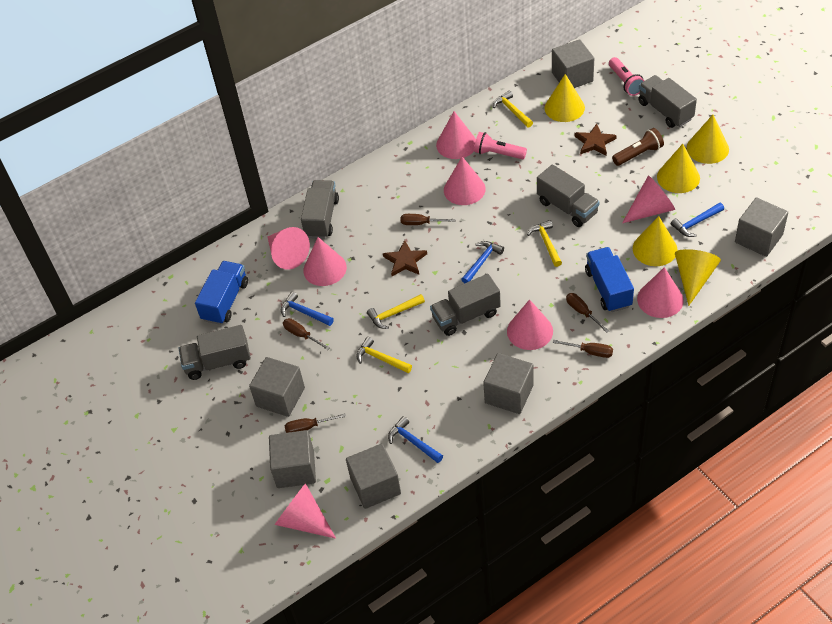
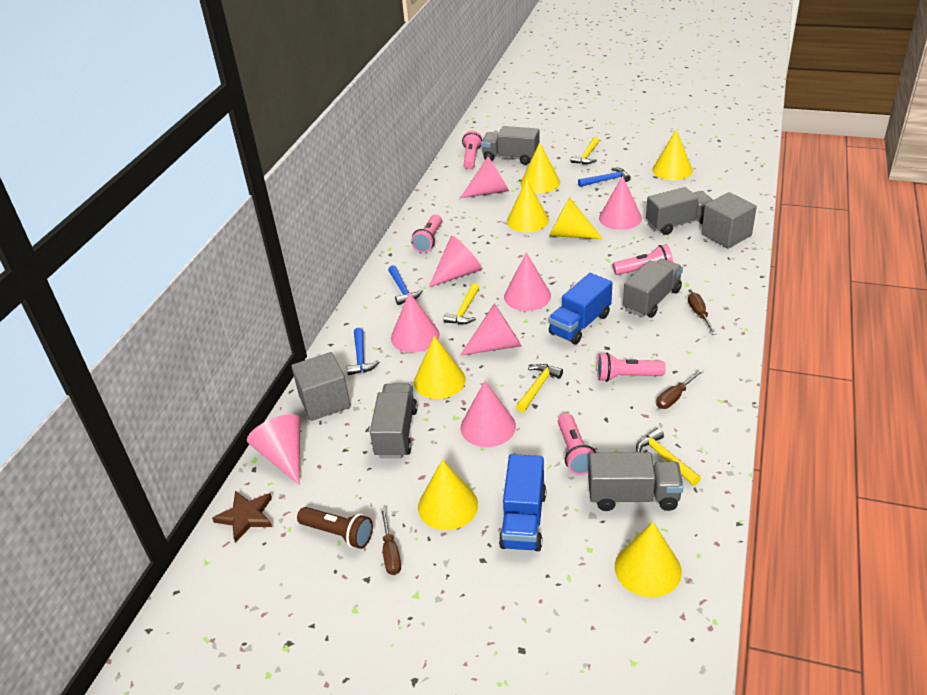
blue hammer: [281,292,334,326] [388,416,443,463] [461,241,504,284] [671,203,724,237] = 4 -> [347,328,379,375] [388,265,423,305] [578,167,631,187] = 3
brown screwdriver: [283,318,330,350] [285,413,346,433] [401,214,456,225] [552,340,613,358] [566,293,609,333] = 5 -> [380,508,401,575] [656,369,704,409] [688,292,717,335] = 3
brown star: [383,240,427,276] [574,124,617,156] = 2 -> [212,491,272,543] = 1
grey cube: [249,357,305,417] [269,430,316,488] [346,444,401,509] [483,353,534,414] [552,39,594,88] [735,197,788,257] = 6 -> [291,352,351,421] [701,192,757,248] = 2
pink flashlight: [474,132,527,159] [609,57,644,96] = 2 -> [411,214,442,253] [462,131,482,169] [558,413,596,475] [597,352,666,382] [613,244,673,275] = 5
yellow cone: [544,74,585,122] [633,216,678,266] [657,144,700,193] [675,249,721,306] [687,115,729,164] = 5 -> [414,336,466,399] [418,459,478,530] [507,179,549,232] [521,143,560,193] [549,197,603,239] [615,522,682,598] [652,129,693,180] = 7

